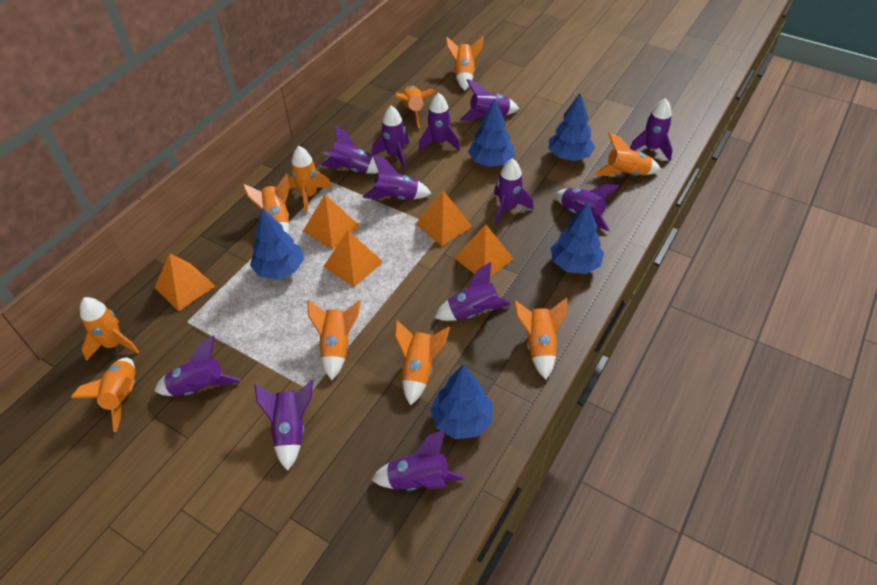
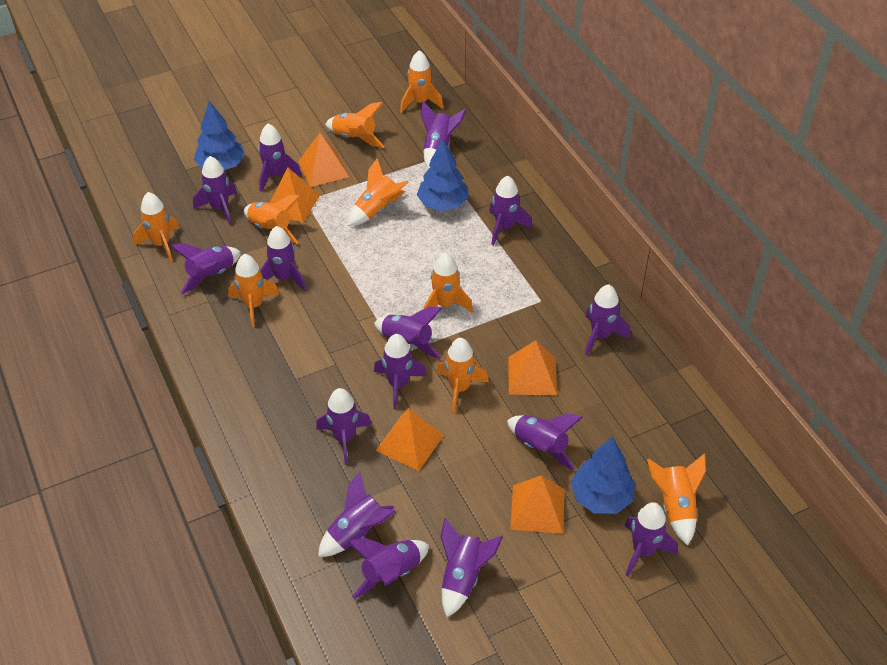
blue tree: [250,208,304,279] [430,365,493,439] [468,99,515,167] [549,93,595,161] [550,202,604,274] = 5 -> [194,101,245,170] [417,139,469,211] [571,437,635,514] = 3
orange rocket: [71,357,136,432] [80,297,139,361] [243,173,290,234] [289,146,332,214] [307,300,361,380] [395,86,436,128] [395,320,450,406] [446,36,484,90] [514,298,567,379] [594,132,661,176] = 10 -> [133,192,180,262] [228,254,280,328] [244,195,301,244] [325,102,384,148] [348,159,409,226] [400,50,443,113] [424,253,473,312] [436,338,489,413] [647,453,706,546] = 9
purple rocket: [154,336,241,396] [254,380,313,471] [321,125,379,174] [363,155,431,200] [371,429,465,491] [372,106,409,170] [419,93,460,151] [434,262,511,321] [460,79,519,121] [494,158,533,225] [555,184,620,231] [630,98,673,161] = 12 -> [170,243,241,294] [193,156,237,225] [258,123,302,192] [260,226,306,291] [316,388,372,465] [318,472,396,557] [348,537,429,599] [374,307,442,359] [374,334,427,409] [421,101,466,170] [441,518,503,617] [489,175,532,245] [507,413,583,471] [585,284,630,355] [625,502,678,577] = 15

